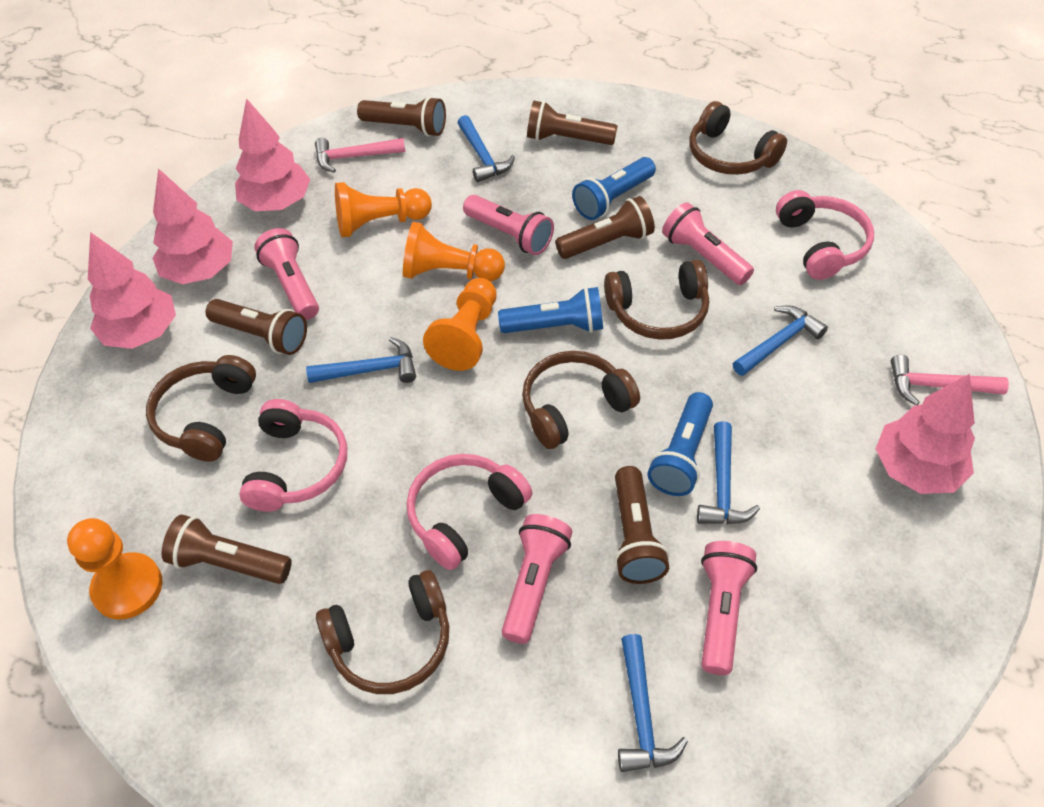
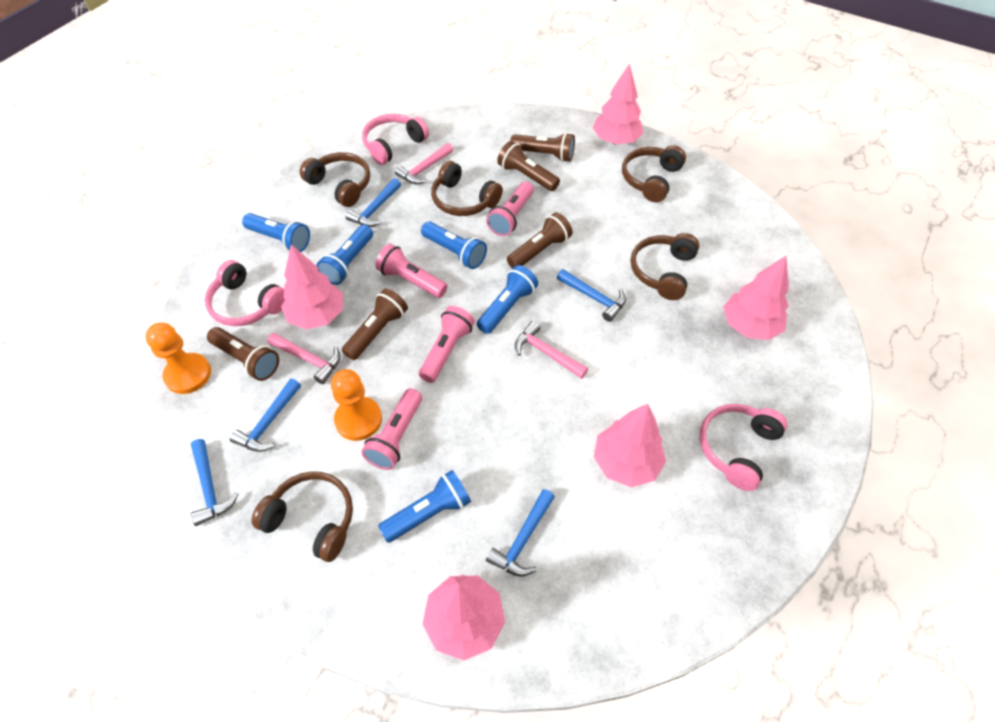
blue flashlight: [498,287,603,333] [572,157,656,220] [648,392,713,496] = 3 -> [242,213,310,252] [316,225,373,285] [378,470,471,543] [421,222,487,269] [477,265,538,334] = 5
brown flashlight: [162,515,292,584] [206,299,307,355] [357,96,446,137] [527,101,618,145] [555,196,655,259] [614,466,669,584] = 6 -> [207,327,279,381] [342,288,408,360] [497,141,560,191] [507,212,573,269] [510,132,575,162] = 5
orange pawn: [67,518,162,620] [335,182,432,237] [403,222,505,281] [423,278,497,371] = 4 -> [145,323,211,394] [331,369,382,441] = 2
pink flashlight: [254,228,319,320] [463,195,554,255] [502,514,573,644] [662,202,754,285] [701,541,757,675] = 5 -> [361,388,422,470] [375,244,448,298] [419,306,475,383] [486,181,534,236] = 4
pink hammer: [315,138,405,173] [891,355,1009,405] = 2 -> [267,333,340,384] [395,143,453,184] [515,321,588,379] = 3
pink tree: [88,232,176,349] [153,168,233,284] [235,98,310,211] [875,374,975,494] = 4 -> [281,244,343,329] [423,575,505,660] [593,63,643,144] [594,404,666,487] [723,256,789,340] = 5

